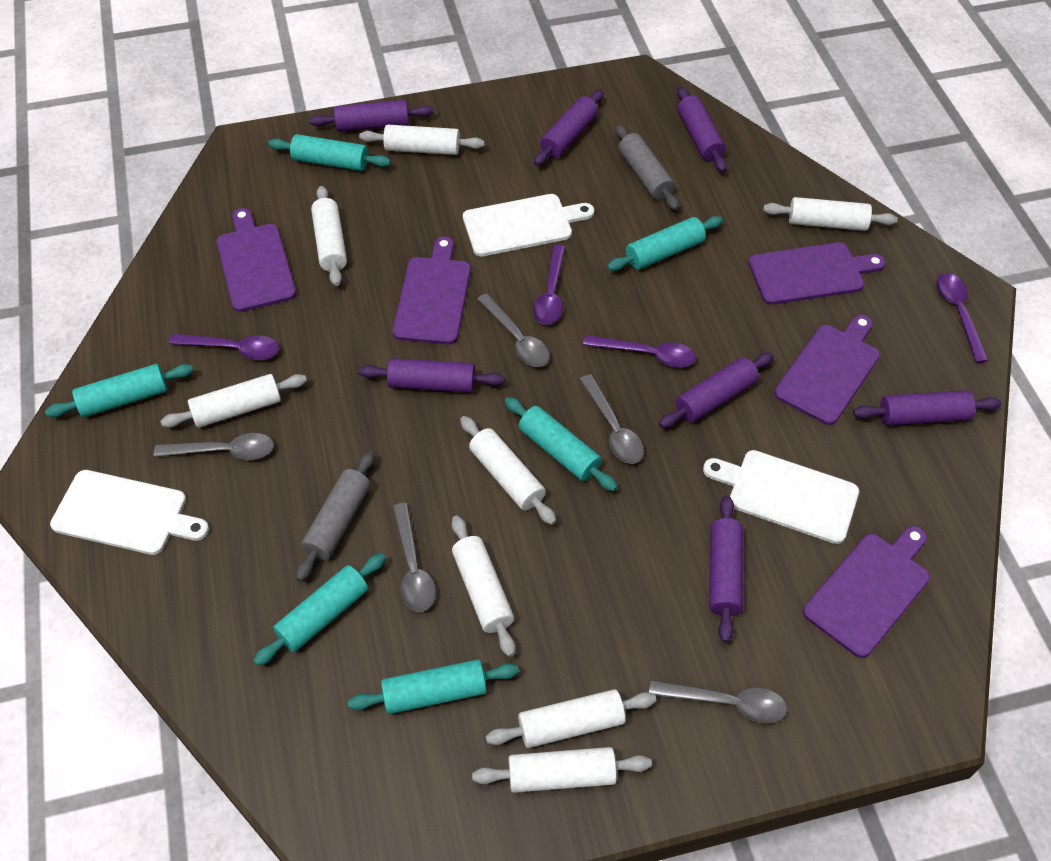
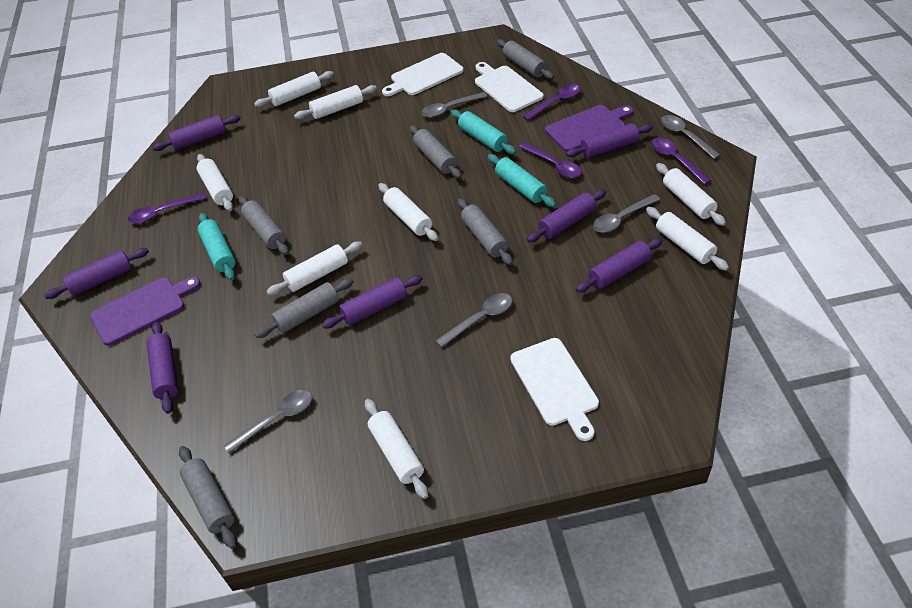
grey rolling pin: [296,451,374,582] [615,124,679,210] = 2 -> [179,446,237,549] [239,196,289,255] [255,278,354,338] [410,125,462,179] [458,198,513,265] [497,39,554,79] = 6
purple cutting board: [216,208,296,312] [393,237,471,344] [749,242,886,305] [774,315,880,425] [803,526,930,658] = 5 -> [90,277,201,346] [545,105,633,152] = 2
turquoise rolling pin: [45,364,194,417] [253,553,386,666] [268,134,391,171] [348,659,519,714] [505,397,618,491] [607,216,723,271] = 6 -> [198,213,236,280] [451,109,516,154] [488,154,556,207] = 3

